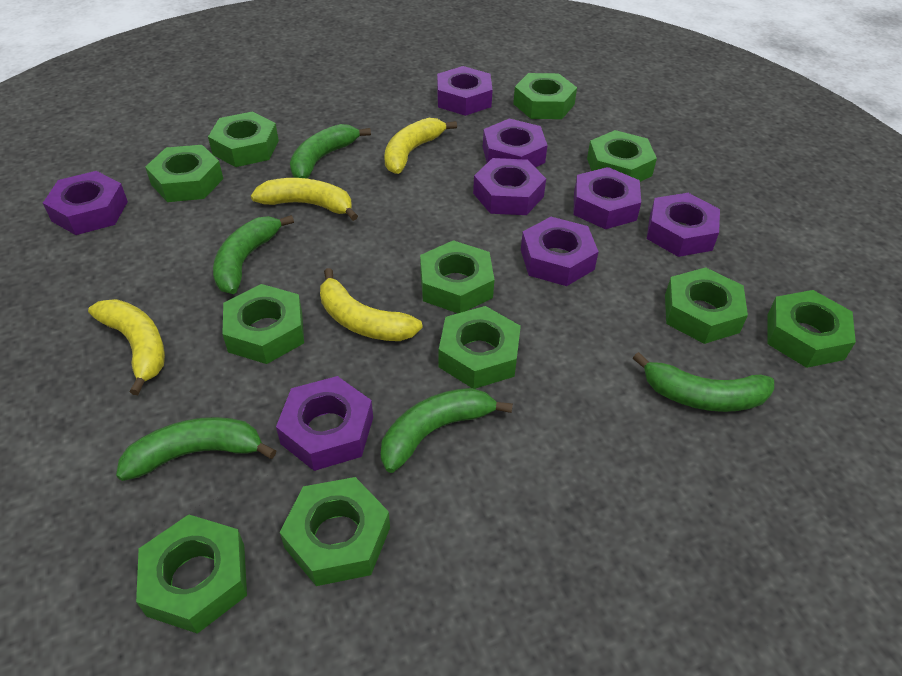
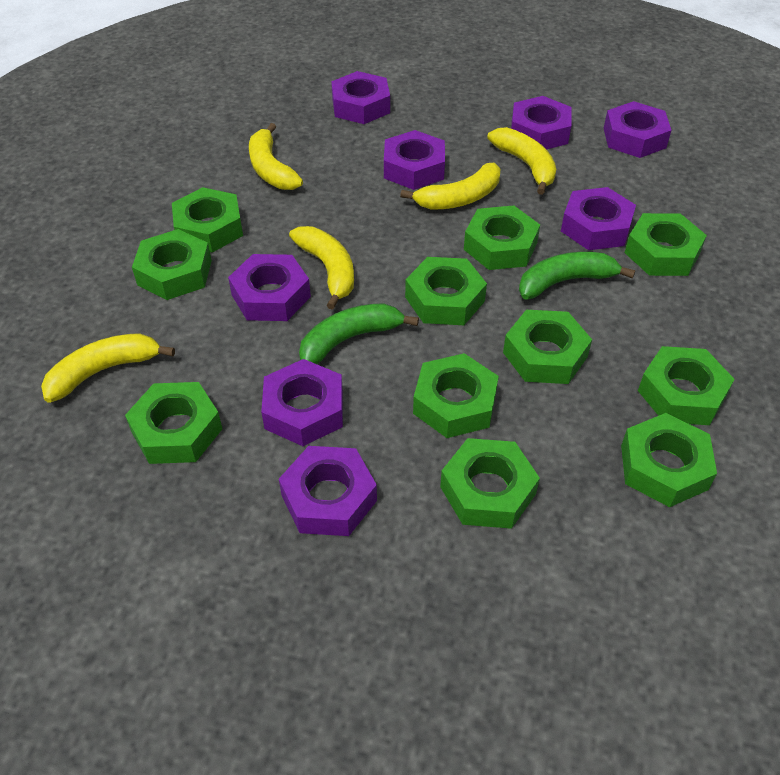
green banana: [116,417,277,481] [213,215,294,294] [290,124,371,179] [381,388,513,473] [633,352,774,412] = 5 -> [299,303,419,364] [519,252,635,300] = 2
yellow banana: [88,299,165,395] [251,178,358,221] [320,268,423,341] [384,118,457,174] = 4 -> [41,333,175,403] [249,123,303,190] [289,226,354,310] [400,163,500,209] [487,127,556,195] = 5

